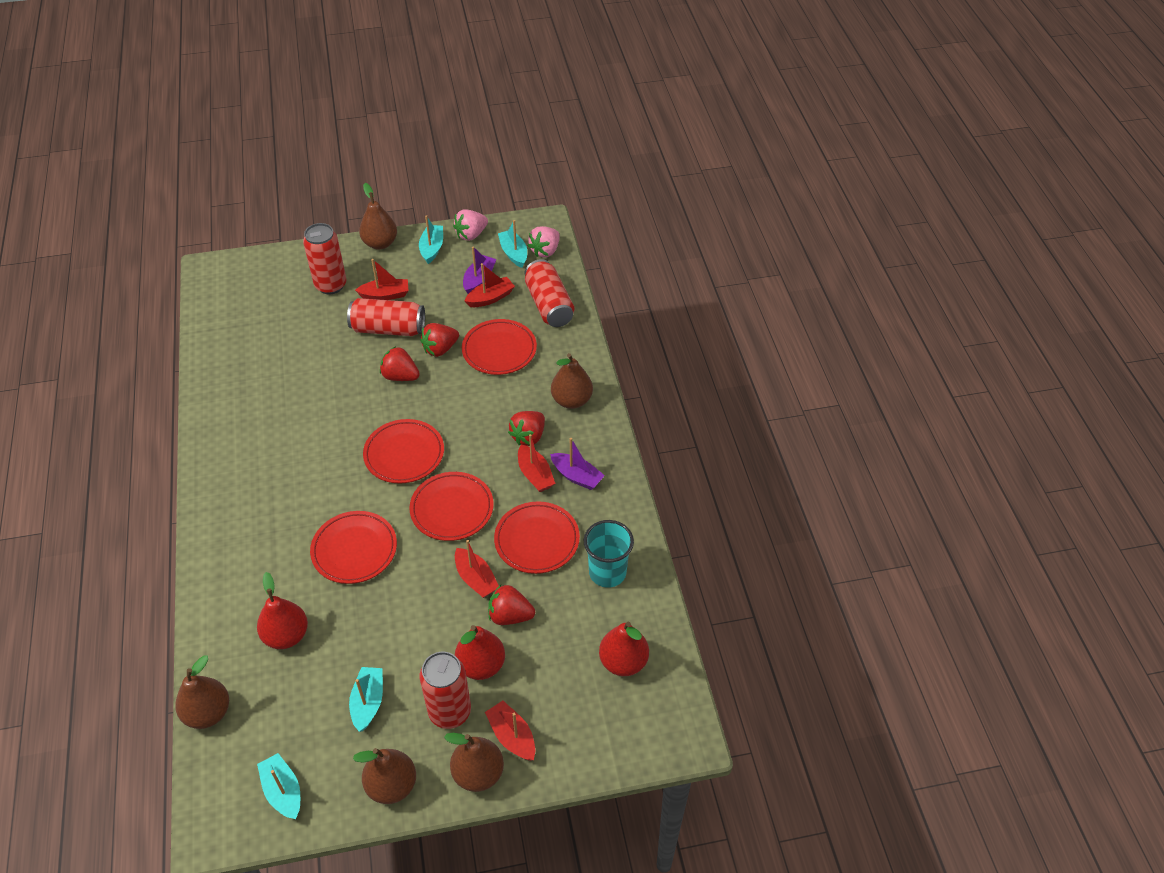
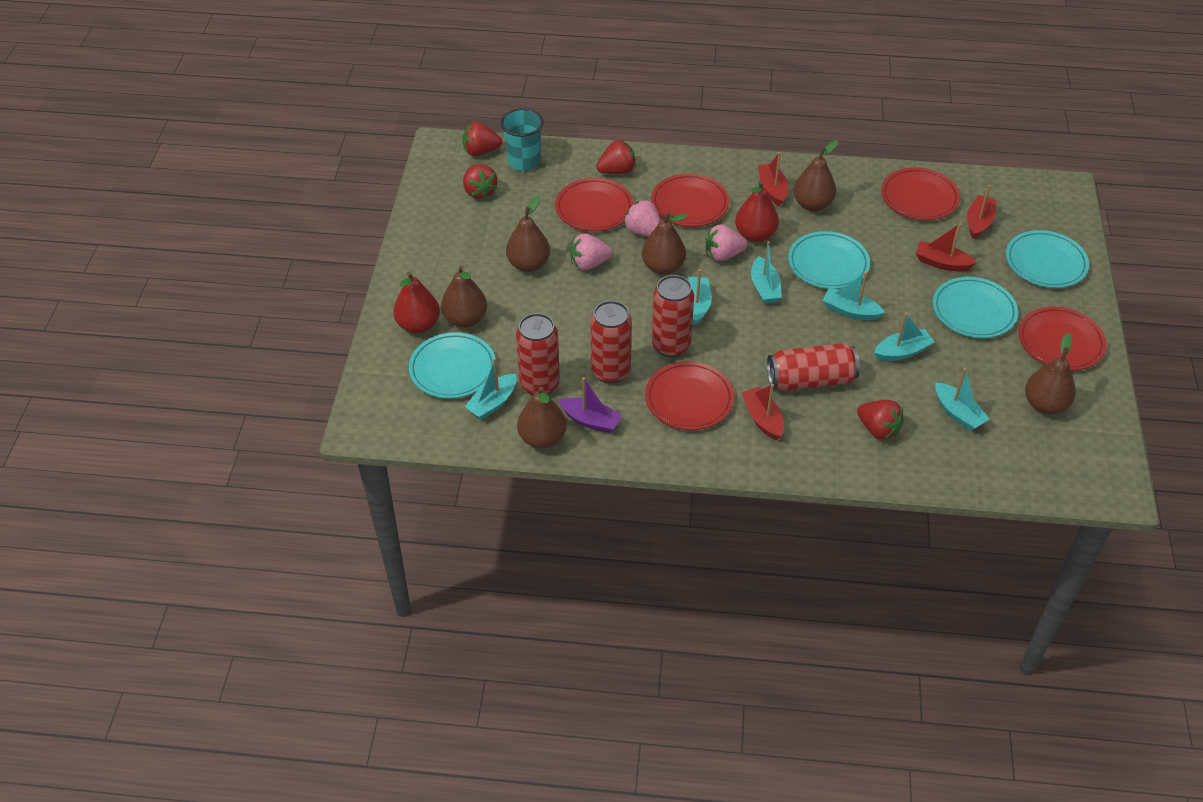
brown pear: [175,655,229,729] [353,748,416,804] [359,183,397,249] [444,733,504,792] [551,353,593,409] = 5 -> [441,265,487,327] [506,197,550,272] [517,386,567,449] [642,212,688,275] [793,140,838,211] [1025,333,1076,414] = 6
pink strawberry: [453,209,488,241] [528,226,560,257] = 2 -> [570,233,612,270] [624,199,661,237] [706,224,747,261] = 3
purple boat: [463,247,497,294] [550,438,605,490] = 2 -> [559,377,622,433] = 1
red boat: [355,259,409,300] [455,540,499,598] [465,263,515,307] [485,701,535,761] [518,434,556,492] = 5 -> [742,384,784,440] [758,152,788,206] [916,223,977,271] [967,185,996,239] = 4
red pear: [257,572,308,649] [455,625,505,680] [599,622,649,676] = 3 -> [393,271,440,333] [735,181,779,242] = 2
turquoise boat: [257,753,300,819] [349,667,383,732] [419,215,443,264] [498,220,527,268] = 4 -> [464,358,517,420] [688,269,712,326] [751,241,782,304] [823,272,885,321] [874,313,934,361] [935,368,989,431] = 6
turquoise plate: none = 0 -> [409,332,495,399] [788,231,870,289] [933,277,1018,338] [1006,230,1089,288] = 4

